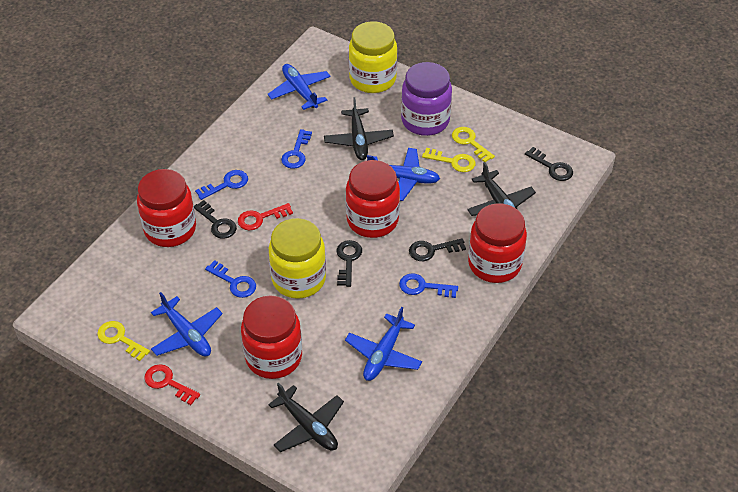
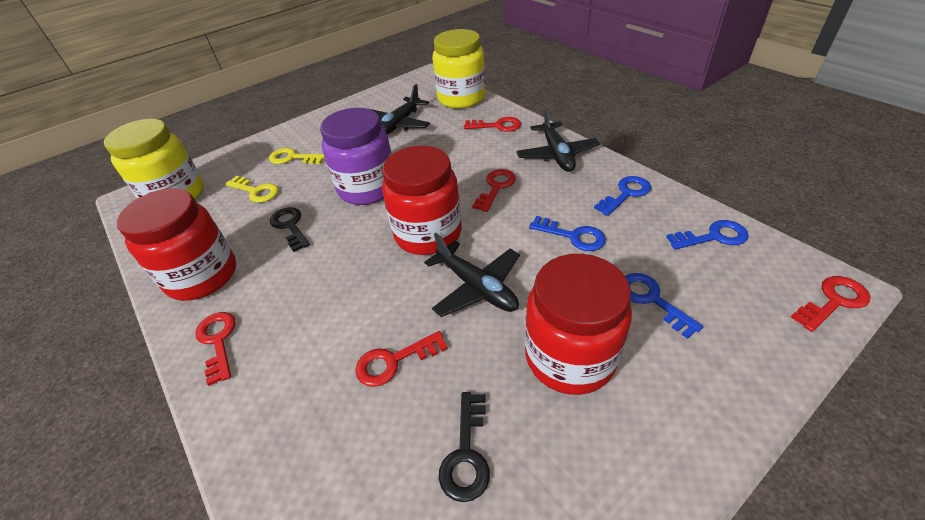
black key: [194,200,237,239] [337,240,362,287] [409,238,466,261] [525,147,573,181] = 4 -> [270,207,310,252] [439,392,490,502] = 2
blue plane: [151,292,223,356] [268,64,331,110] [345,307,422,381] [367,148,440,201] = 4 -> none = 0
red jar: [137,169,196,247] [241,296,302,379] [346,160,400,238] [468,203,527,283] = 4 -> [117,188,236,301] [382,146,462,255] [525,254,632,395] = 3
red key: [144,364,200,405] [238,203,293,230] = 2 -> [195,312,236,386] [355,331,448,387] [464,117,521,132] [472,169,516,212] [791,276,870,332] = 5
yellow key: [97,321,150,361] [422,148,475,172] [452,127,495,162] = 3 -> [226,176,279,203] [269,148,325,164] = 2

